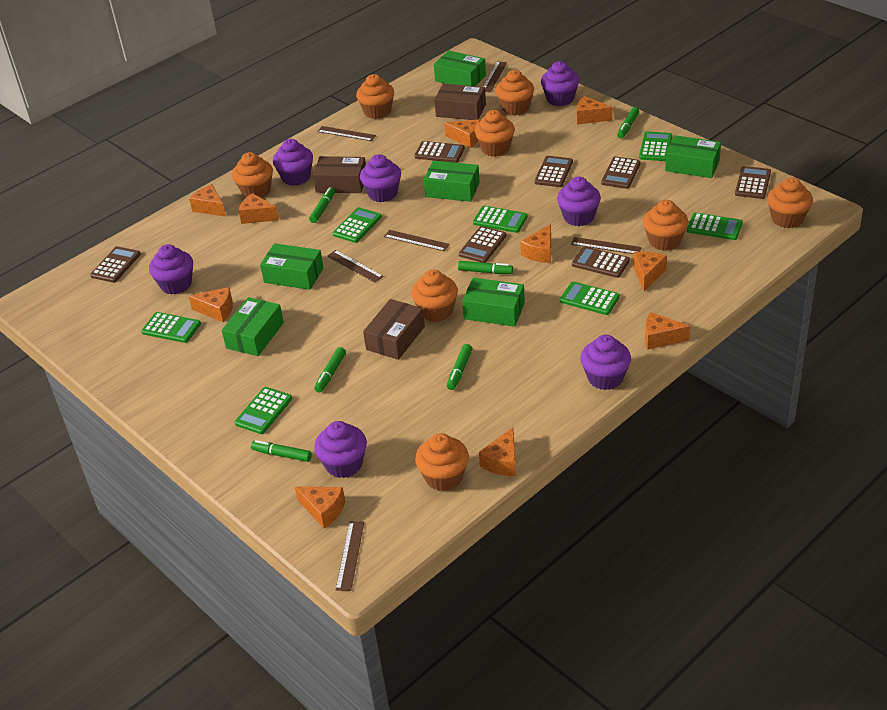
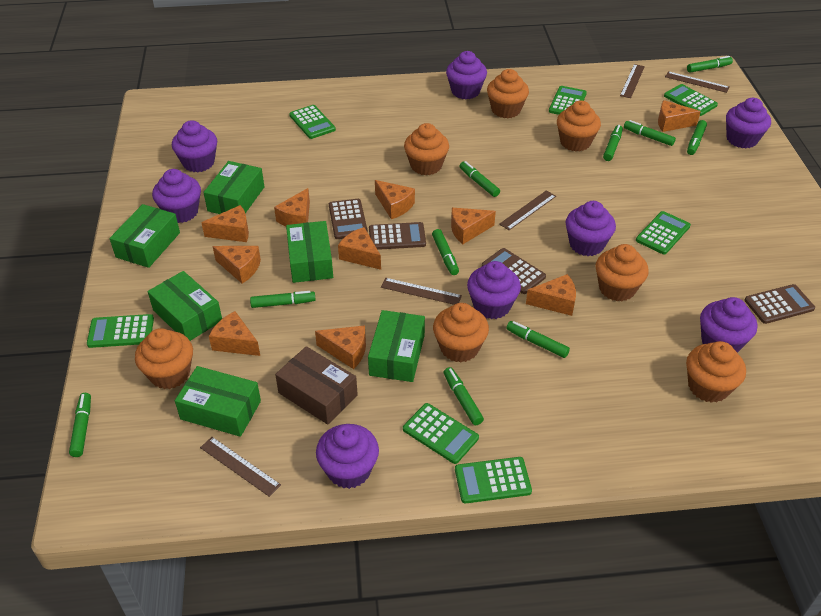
brown box: [313,156,366,193] [363,299,425,360] [434,84,486,120] = 3 -> [275,346,358,425] = 1
brown calculator: [90,246,141,283] [414,141,465,163] [459,226,507,263] [534,156,573,187] [572,246,630,278] [601,157,641,189] [735,166,771,199] = 7 -> [329,199,368,239] [369,222,426,250] [482,248,546,294] [744,284,815,324] = 4
brown ruler: [317,126,376,141] [327,250,383,283] [336,521,364,591] [384,230,450,251] [483,61,507,92] [571,237,642,254] = 6 -> [200,437,281,497] [381,278,462,305] [499,190,556,230] [620,64,645,98] [665,71,729,93] = 5
green marker: [251,440,312,462] [309,187,335,223] [314,347,346,392] [447,344,472,390] [458,261,513,274] [617,107,639,138] = 6 -> [69,393,91,457] [250,291,316,308] [432,229,459,275] [444,367,484,425] [459,161,500,197] [506,321,570,358] [603,125,623,161] [624,120,676,146] [687,56,733,73] [687,120,707,155] = 10
orange cupcake: [232,152,273,198] [356,74,394,119] [411,270,458,322] [415,433,469,491] [474,110,515,157] [496,70,534,115] [643,200,688,251] [767,177,813,228] = 8 -> [135,328,193,389] [404,123,449,175] [433,303,489,362] [487,69,529,119] [557,100,601,151] [595,244,649,301] [686,341,746,403] = 7
purple cupcake: [149,244,193,295] [273,139,313,186] [314,421,367,478] [360,154,401,202] [541,61,579,106] [557,177,601,226] [581,335,631,390] = 7 -> [152,169,201,223] [172,120,217,173] [316,424,379,489] [446,51,487,99] [467,261,521,319] [565,201,616,256] [700,297,757,352] [726,98,771,148] = 8

